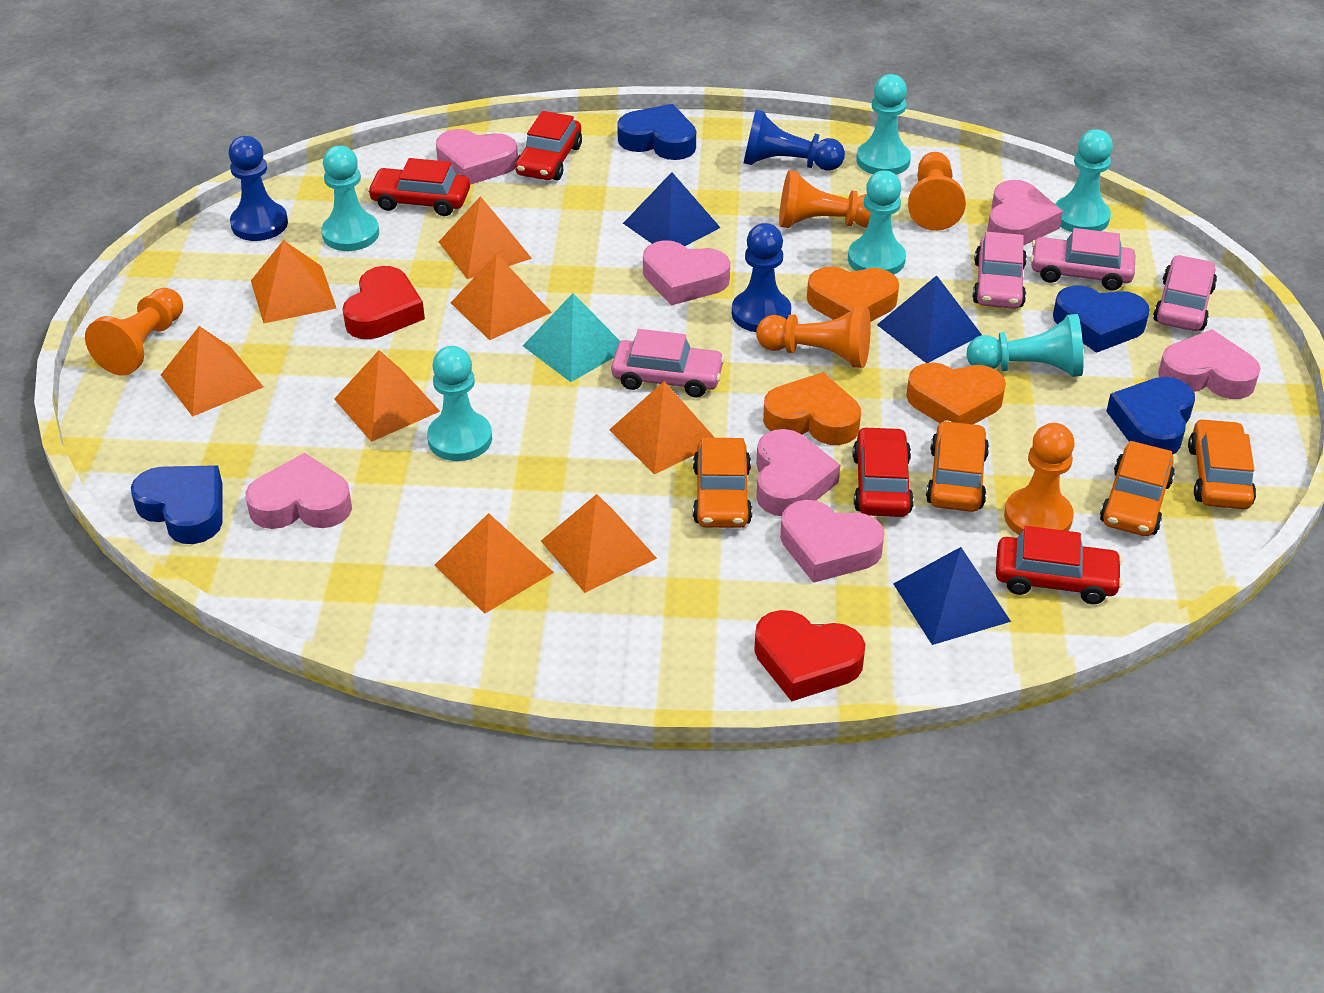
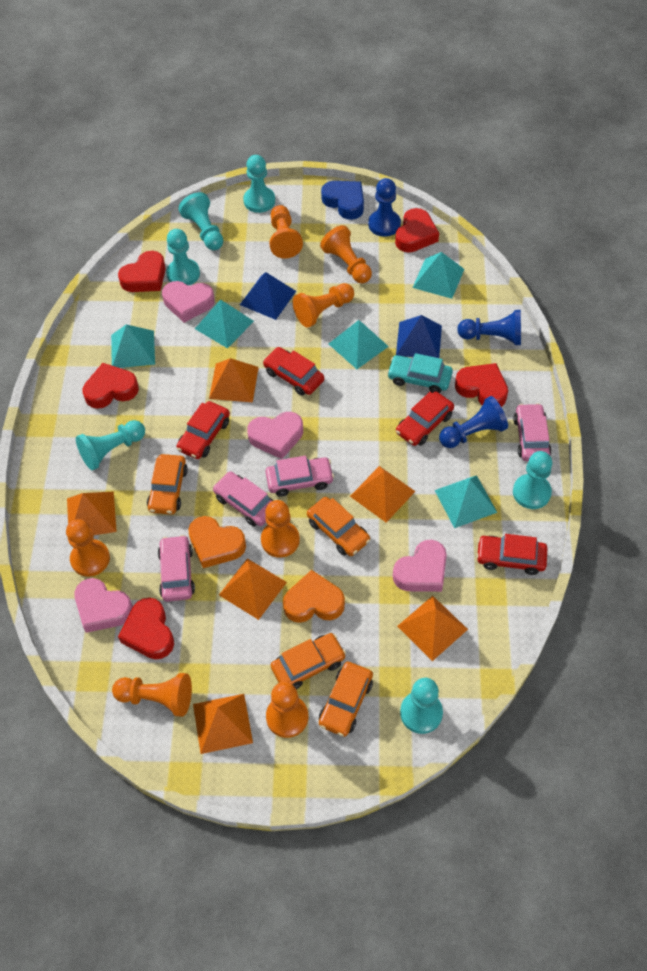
blue heart: [131,465,222,544] [617,104,696,160] [1053,285,1150,353] [1106,377,1195,455] = 4 -> [321,181,364,220] = 1
blue pyramid: [623,172,721,246] [877,275,982,363] [893,547,1011,645] = 3 -> [240,272,296,320] [396,315,442,358] = 2
orange heart: [763,372,861,445] [807,266,899,322] [906,362,1006,424] = 3 -> [188,516,246,568] [283,570,345,623] = 2
orange pawn: [85,288,183,376] [756,306,871,368] [779,170,871,228] [908,152,966,231] [1004,423,1075,535] = 5 -> [66,519,110,577] [112,673,192,717] [261,500,300,558] [266,682,308,738] [269,205,303,259] [293,283,354,327] [320,225,372,283] = 7
orange pyramid: [161,326,263,417] [251,240,336,323] [334,350,440,442] [434,513,554,614] [439,196,532,279] [451,253,552,340] [541,494,657,593] [609,381,715,474] = 8 -> [67,492,117,535] [193,694,253,754] [209,358,259,402] [219,558,287,620] [350,466,416,522] [397,596,468,661] = 6
pink heart: [245,453,352,529] [436,129,518,185] [643,240,730,305] [756,429,840,516] [780,500,885,583] [987,180,1063,245] [1158,329,1261,399] = 7 -> [74,578,133,633] [162,281,215,323] [247,412,303,459] [393,540,447,592] = 4
red heart: [343,266,425,339] [754,610,865,701] = 2 -> [83,363,139,409] [118,251,166,292] [118,598,174,659] [395,208,439,253] [455,363,508,407] = 5
turquoise car: none = 0 -> [387,353,453,393] = 1
turquoise pyramid: [523,293,621,382] = 1 -> [111,324,155,368] [195,299,254,348] [329,320,389,369] [413,252,464,299] [435,475,497,528] = 5

